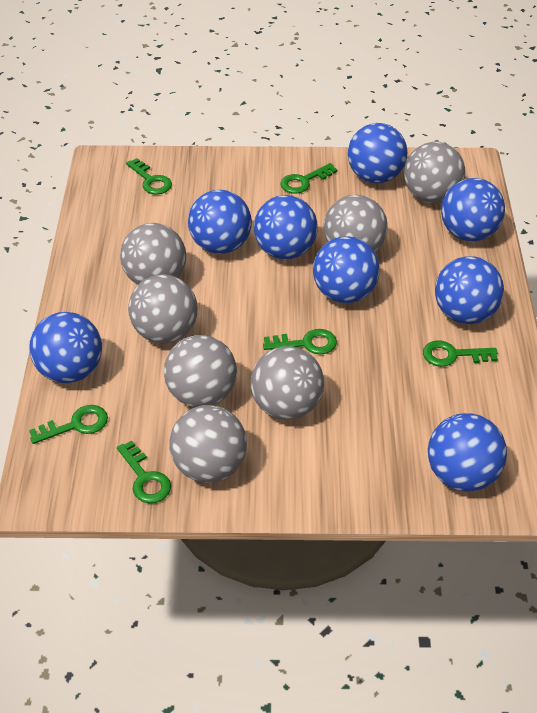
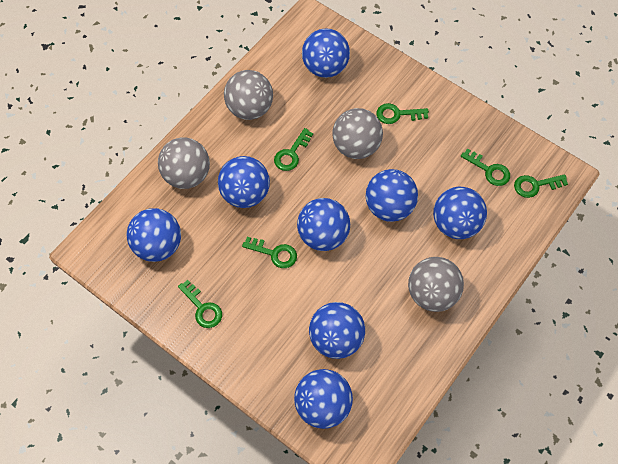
grey ball: [120,223,186,285] [128,274,198,344] [164,335,237,407] [169,405,247,483] [250,346,324,420] [324,195,388,252] [404,142,465,203] = 7 -> [158,137,210,189] [224,70,273,120] [332,108,383,159] [408,257,464,312] = 4

